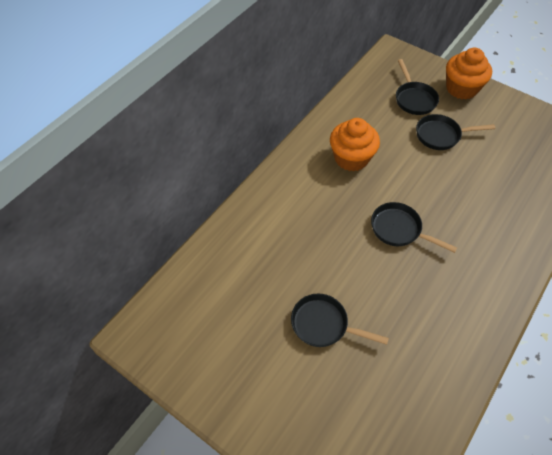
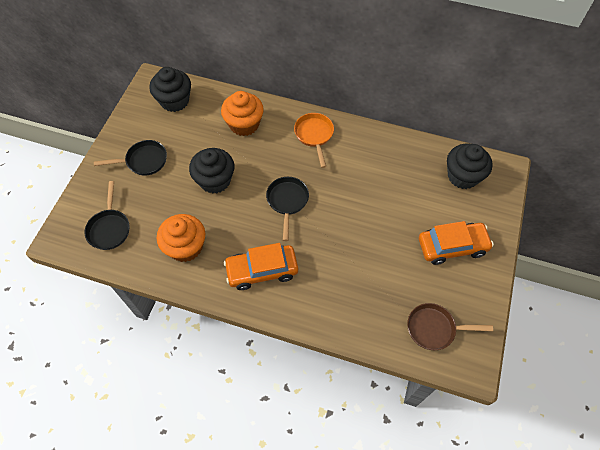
black cupcake: none = 0 -> [149,67,191,112] [189,148,234,193] [447,144,493,189] = 3
black pan: [291,293,389,347] [371,202,457,253] [396,59,439,115] [416,114,495,150] = 4 -> [84,181,129,250] [94,140,167,176] [266,177,309,241] = 3
brown pan: none = 0 -> [407,303,493,350] = 1
orange car: none = 0 -> [224,243,298,290] [419,221,494,265] = 2
orange pan: none = 0 -> [294,113,334,168] = 1

